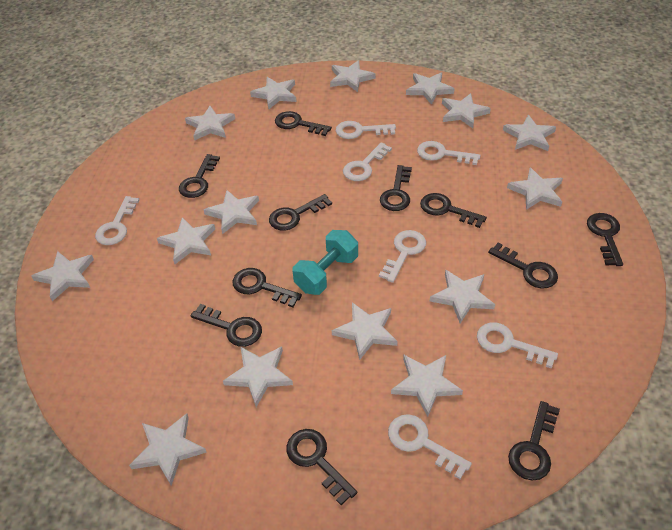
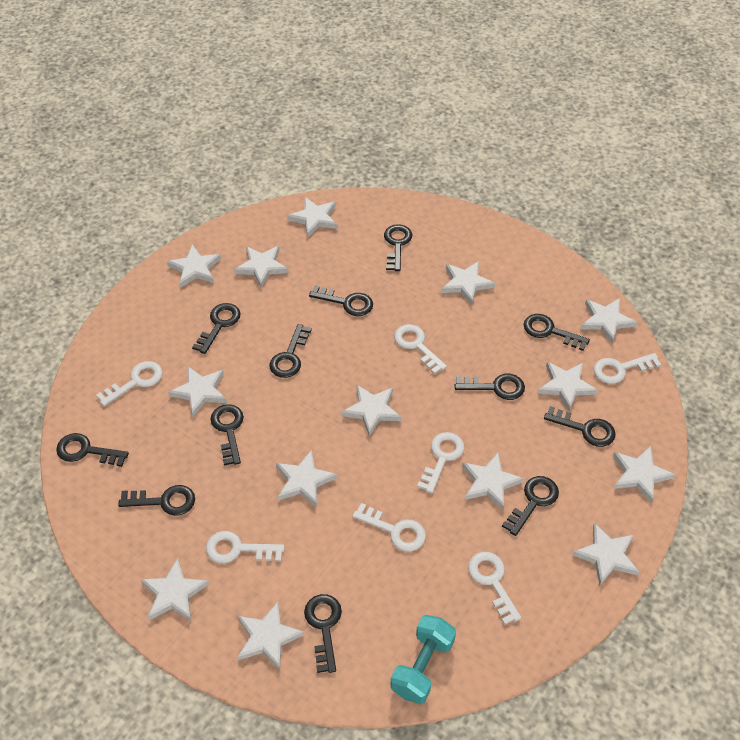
black key: [179,154,220,198] [191,304,262,347] [233,268,302,307] [269,194,332,231] [275,111,332,136] [286,429,358,505] [380,165,412,211] [420,193,487,228] [488,242,558,289] [508,401,560,481] [587,213,623,266] = 11 -> [56,433,129,467] [118,485,195,516] [192,303,241,354] [210,404,244,466] [269,324,312,378] [304,594,342,673] [309,285,373,316] [384,224,412,271] [455,374,525,400] [502,476,559,536] [524,314,590,351] [544,406,616,447] = 12
white star: [31,251,94,301] [129,413,207,486] [157,217,215,264] [185,106,235,141] [204,190,259,234] [223,346,293,407] [250,77,297,109] [330,60,375,92] [332,302,397,360] [391,355,463,417] [406,72,454,105] [430,270,495,323] [442,93,491,128] [503,115,556,151] [507,168,563,210] = 15 -> [141,558,209,621] [167,244,221,288] [168,366,227,417] [234,246,289,288] [237,602,304,670] [276,450,337,507] [287,197,338,237] [341,385,401,436] [441,261,495,305] [462,453,524,510] [538,362,598,411] [572,523,639,586] [581,298,637,344] [613,446,675,503] = 14

